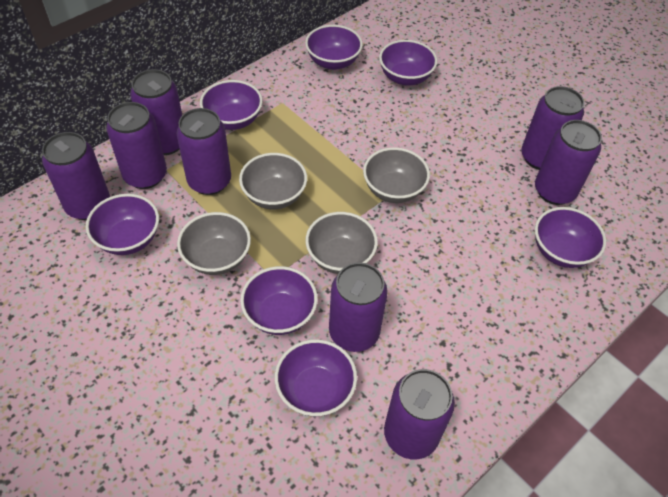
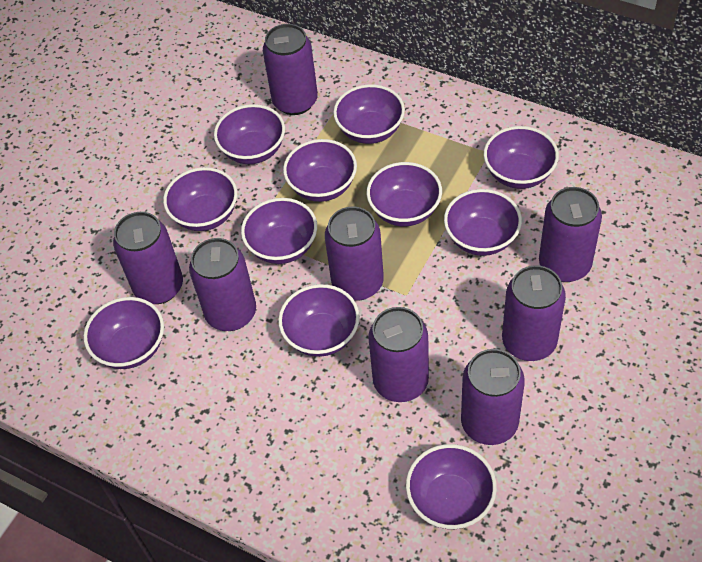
grey bowl: [177,212,251,275] [239,153,307,209] [305,212,378,274] [363,147,430,203] = 4 -> none = 0
purple bowl: [86,194,159,255] [200,80,263,130] [240,266,318,335] [275,339,357,417] [305,25,363,70] [379,40,437,85] [535,207,606,268] = 7 -> [84,297,164,369] [163,167,237,231] [214,104,285,164] [241,198,317,264] [278,284,360,357] [283,139,357,202] [333,84,405,144] [366,162,442,226] [406,444,497,529] [444,189,522,256] [484,126,559,189] = 11

